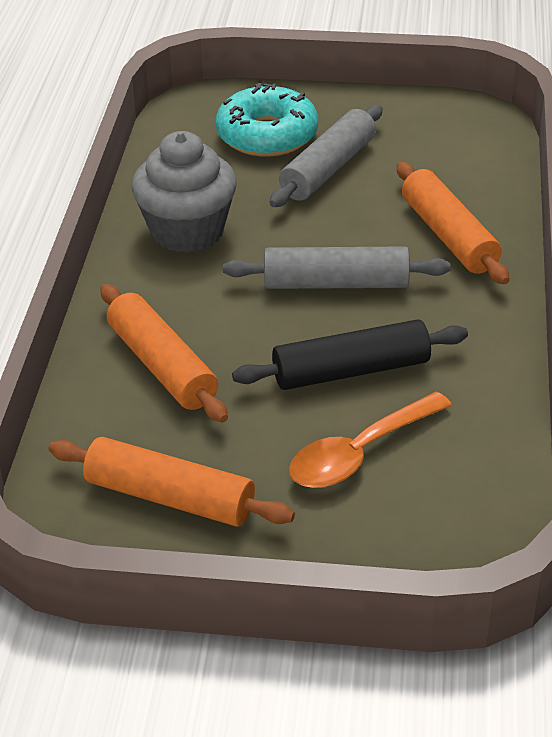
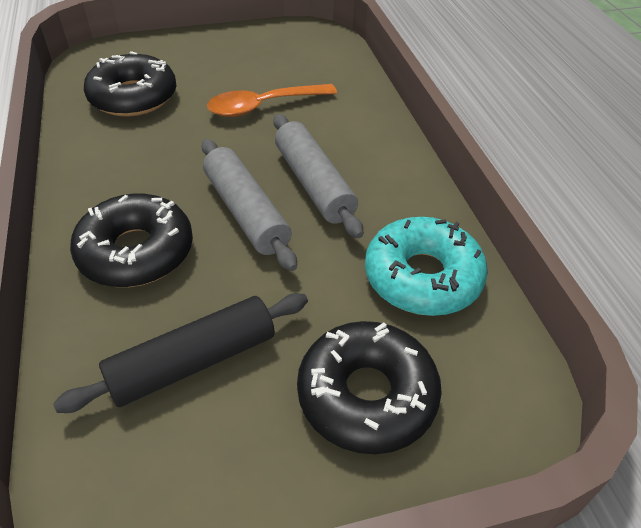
black donut: none = 0 -> [70,193,193,287] [84,51,177,116] [297,321,442,454] = 3
grey cupcake: [132,131,237,253] = 1 -> none = 0
orange rolling pin: [49,437,295,527] [100,284,228,423] [397,162,509,284] = 3 -> none = 0

